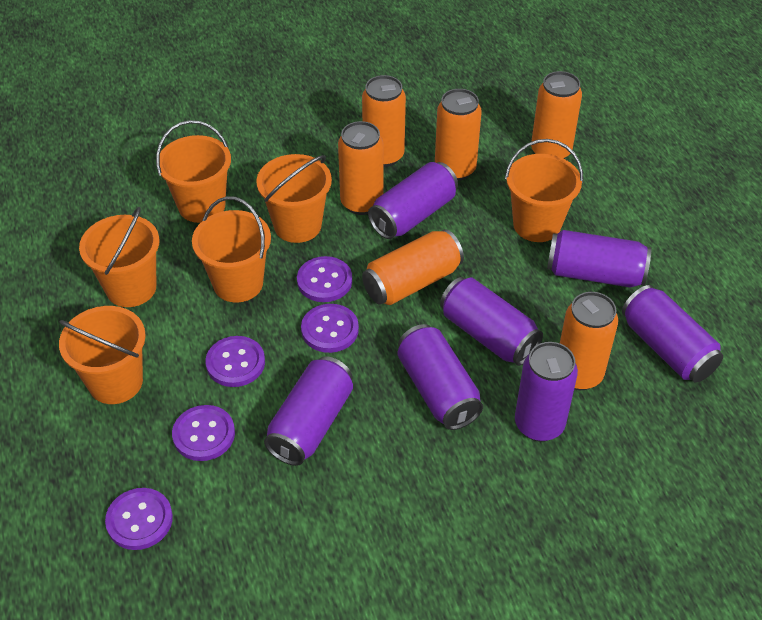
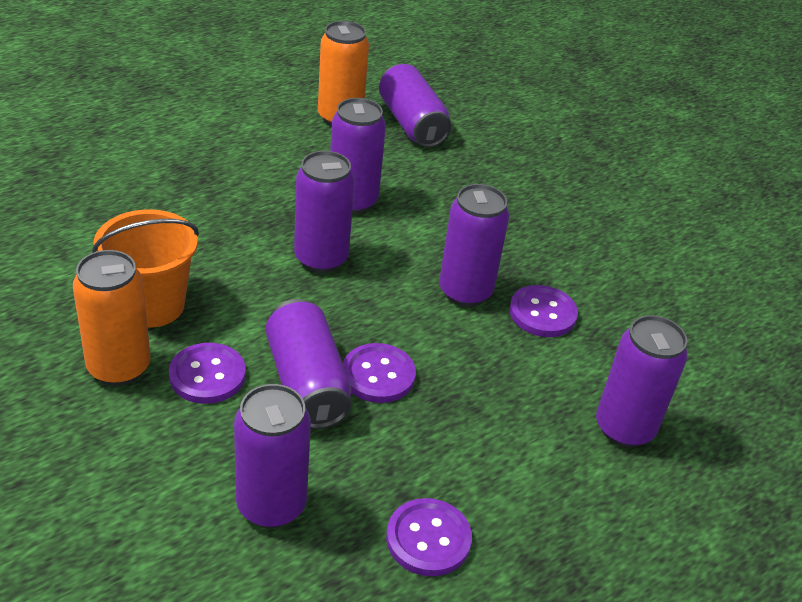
orange bucket: [59,306,146,404] [79,207,159,307] [156,120,231,223] [192,196,271,302] [256,154,332,243] [505,139,583,242] = 6 -> [92,209,199,327] = 1
orange can: [338,121,384,215] [362,75,406,167] [362,229,464,305] [435,89,482,181] [531,71,582,159] [560,292,618,390] = 6 -> [73,250,150,386] [318,21,369,126] = 2
purple button: [105,488,173,550] [172,405,235,461] [205,336,265,387] [297,256,352,302] [301,304,359,353] = 5 -> [169,343,246,404] [343,343,416,403] [386,498,472,576] [509,285,578,337] = 4

